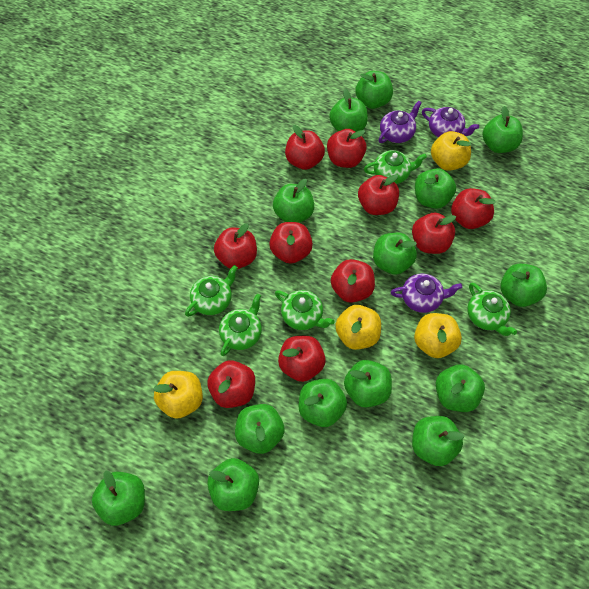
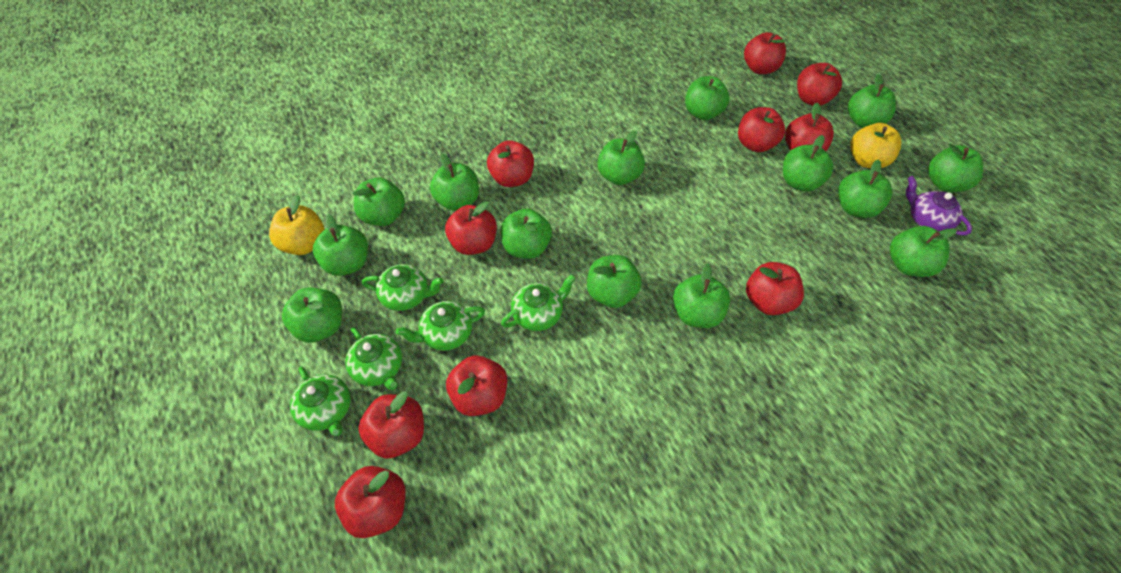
purple teapot: [378,101,422,143] [391,273,462,313] [422,107,479,137] = 3 -> [906,176,972,235] = 1
yellow apple: [153,371,203,419] [335,305,381,350] [414,313,462,358] [431,131,471,171] = 4 -> [269,194,325,255] [850,123,901,168] = 2

